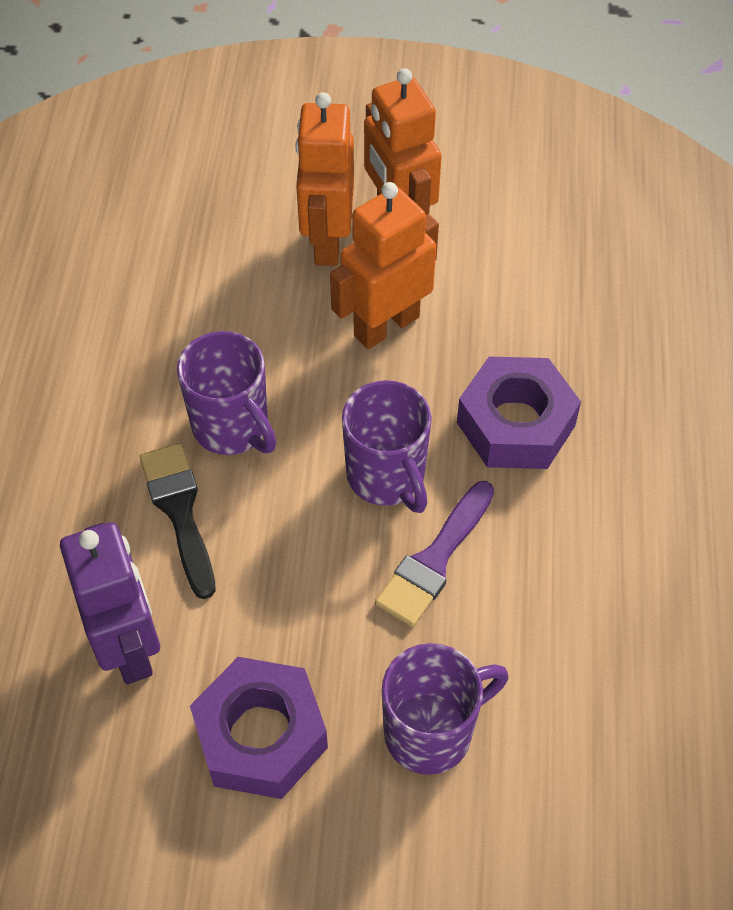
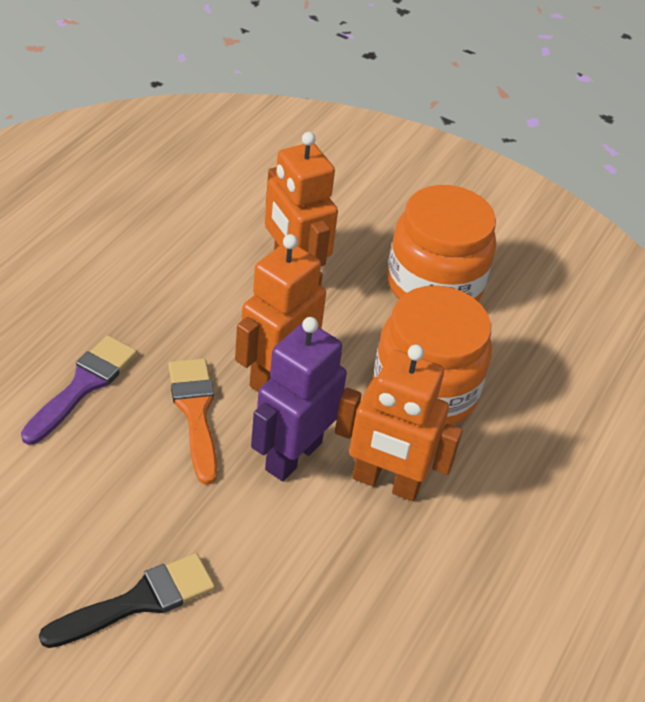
orange brush: none = 0 -> [168,358,217,485] = 1
orange jar: none = 0 -> [373,285,492,427] [387,185,496,301] = 2
purple mug: [177,331,276,455] [342,380,432,513] [382,643,508,775] = 3 -> none = 0
purple nut: [190,657,328,799] [457,357,581,469] = 2 -> none = 0

